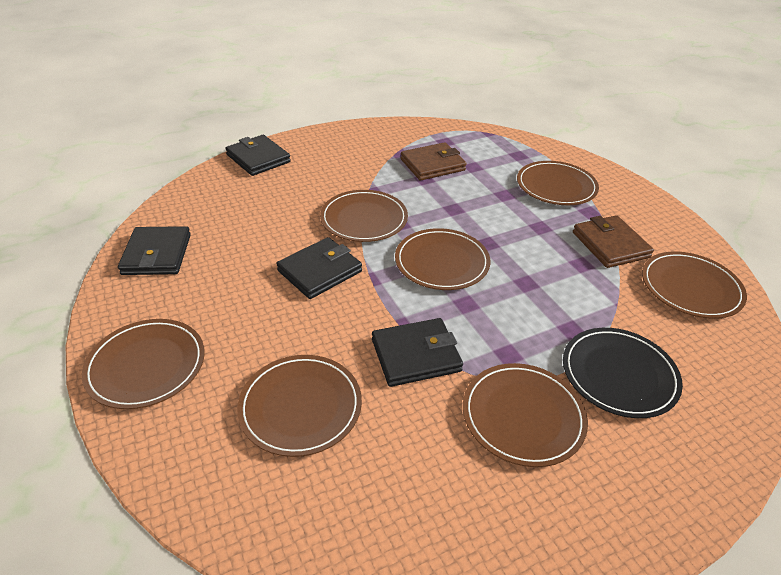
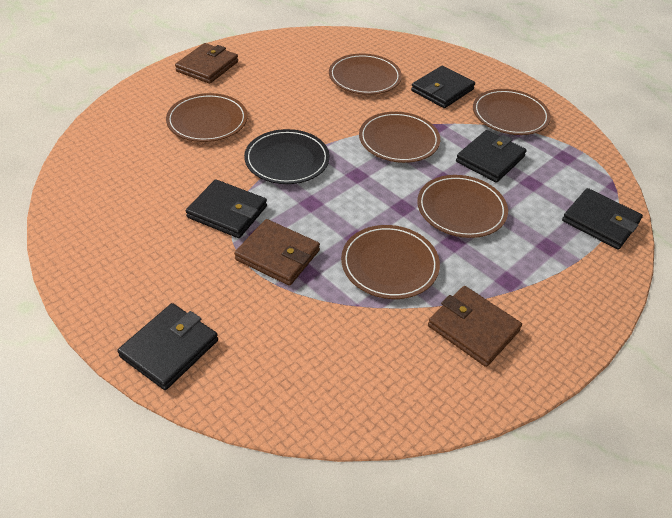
black wallet: [118,226,191,275] [225,135,291,176] [276,237,362,299] [372,318,463,387] = 4 -> [117,303,218,390] [186,179,267,238] [411,66,475,108] [456,130,527,183] [562,188,643,250] = 5
brown plate: [82,319,205,409] [237,355,362,457] [320,190,408,242] [395,228,490,290] [463,363,588,467] [517,161,599,205] [642,252,747,319] = 7 -> [166,93,247,142] [329,54,402,95] [341,225,440,299] [359,112,440,163] [417,175,508,238] [473,89,551,135] = 6
brown wallet: [401,142,467,181] [573,215,654,268] = 2 -> [175,43,238,84] [234,219,320,286] [428,286,522,367] = 3

